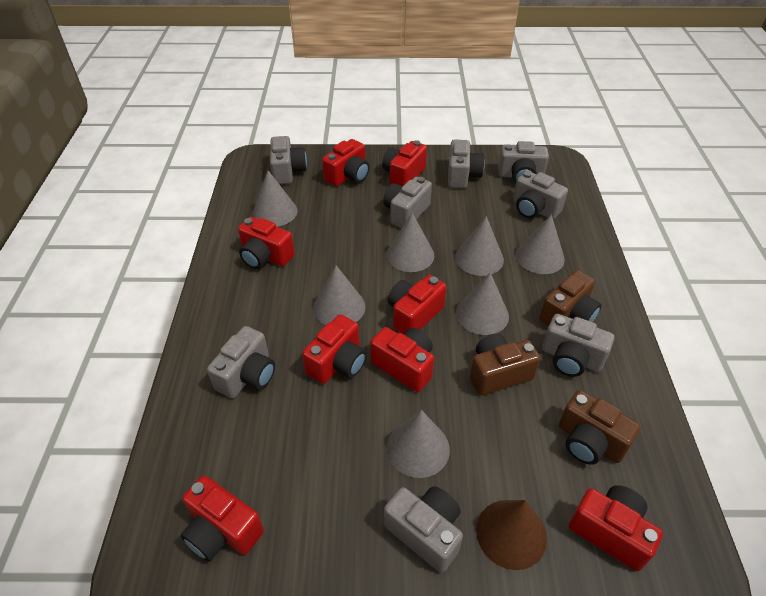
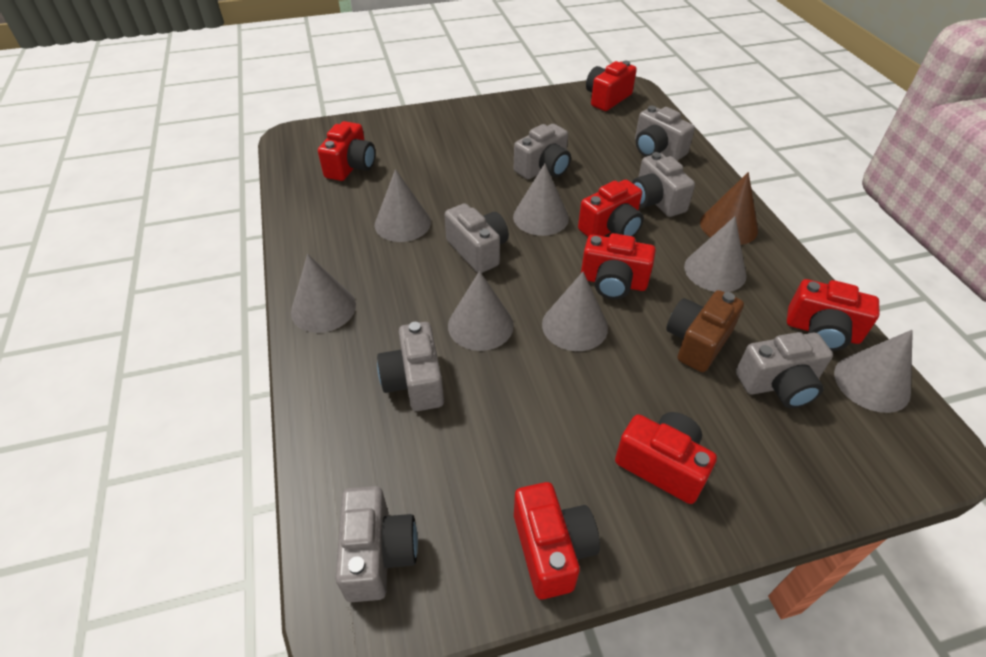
brown camera: [470,334,540,395] [539,270,602,327] [559,390,641,465] = 3 -> [666,290,744,372] = 1
grey camera: [207,326,275,398] [270,136,307,184] [383,177,432,228] [384,486,463,573] [448,139,485,188] [498,141,549,183] [513,171,568,219] [542,314,614,377] = 8 -> [336,486,418,602] [377,322,444,411] [445,203,509,273] [514,124,571,179] [632,152,695,217] [635,106,695,161] [736,332,833,408] = 7
red camera: [181,475,264,561] [238,217,295,269] [302,314,367,384] [322,139,370,187] [370,327,434,392] [382,140,427,186] [388,275,446,335] [569,485,663,571] = 8 -> [318,121,375,181] [514,482,600,599] [578,180,644,237] [581,233,656,300] [586,61,637,111] [615,412,717,504] [787,279,879,351] = 7

